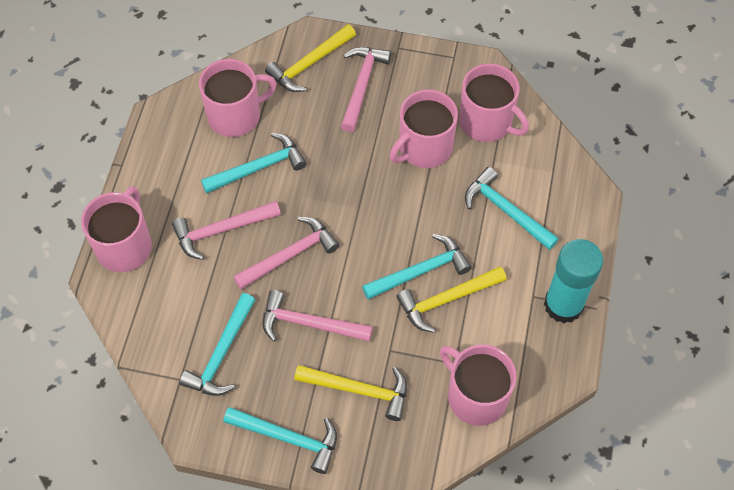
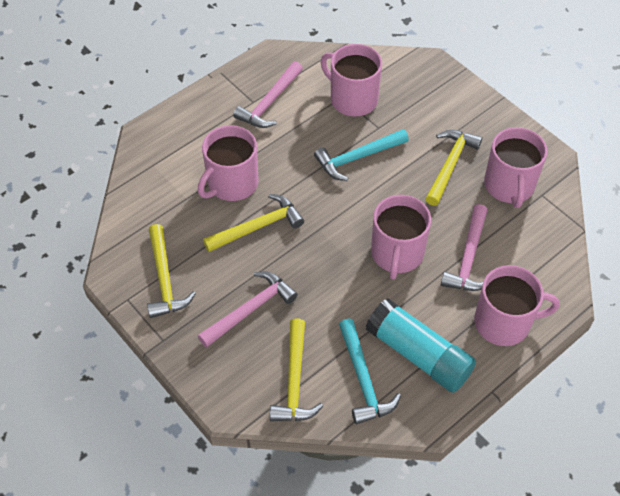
pink hammer: [172,201,281,260] [233,217,339,289] [263,290,373,342] [341,47,391,132] = 4 -> [198,271,298,348] [233,61,303,128] [441,204,488,291] = 3
turquoise hammer: [179,293,255,396] [201,133,307,193] [223,407,337,474] [362,234,472,300] [465,167,559,250] = 5 -> [314,129,409,181] [339,319,401,424] = 2
yellow hammer: [265,24,356,92] [294,365,407,421] [396,266,507,333] = 3 -> [147,224,196,318] [203,194,304,252] [270,318,323,421] [425,130,482,206] = 4

